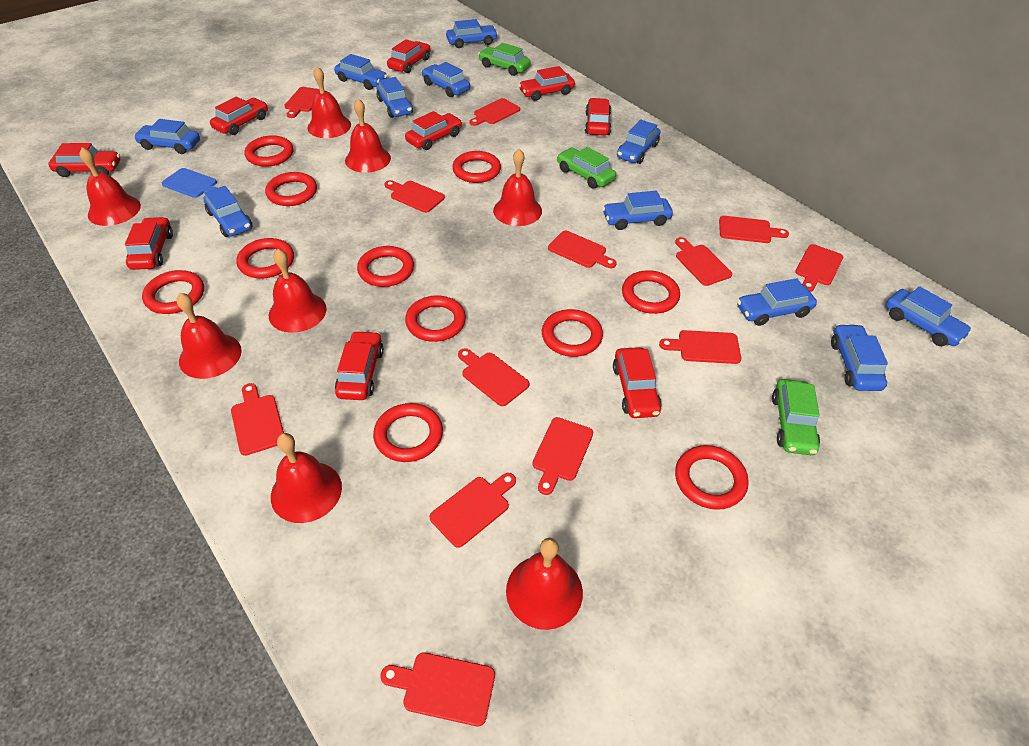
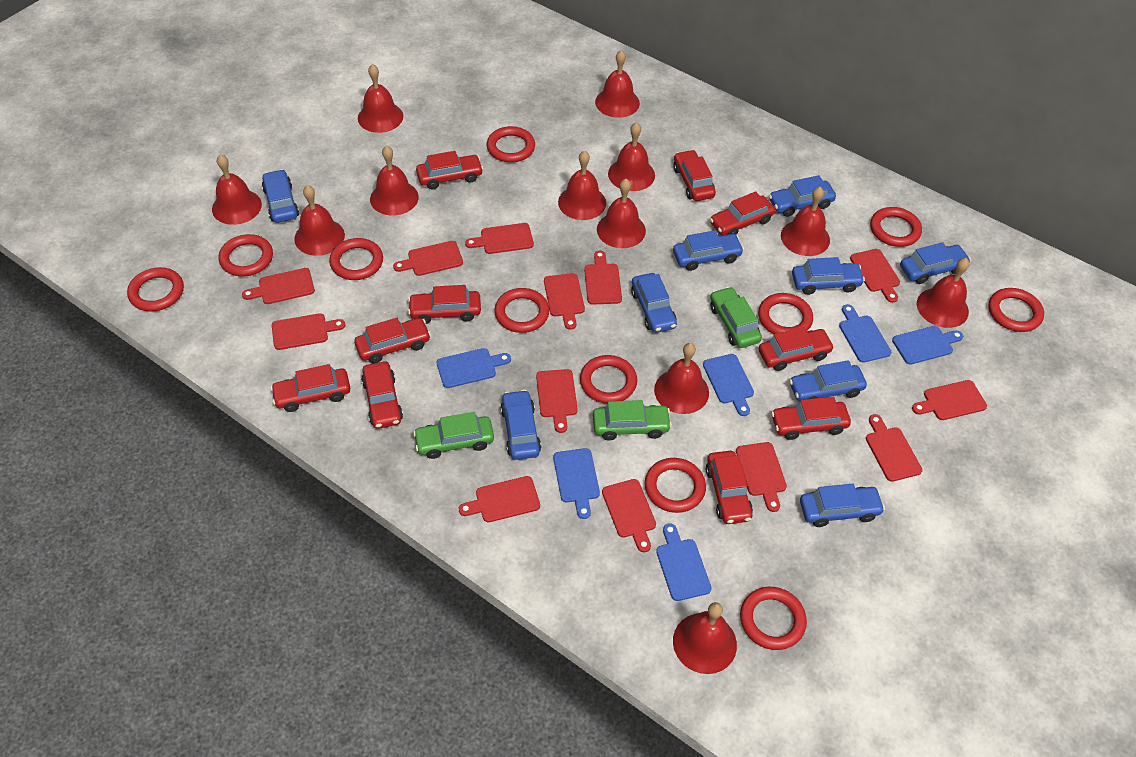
blue car: [134,119,200,154] [204,186,253,237] [334,54,387,90] [376,77,413,118] [421,62,470,97] [446,19,498,48] [602,191,673,230] [617,119,660,164] [737,278,817,326] [831,324,888,391] [886,286,972,346] = 11 -> [262,169,299,223] [500,390,541,460] [631,273,677,333] [673,230,744,271] [769,175,836,217] [789,360,867,402] [792,257,865,295] [800,484,885,527] [900,242,971,284] = 9
blue cutting board: [162,168,217,198] = 1 -> [437,348,511,388] [553,448,600,519] [656,523,712,601] [703,354,754,416] [839,304,891,363] [892,326,963,365] = 6
red bell: [79,147,141,226] [176,293,242,379] [268,249,327,333] [271,433,342,523] [307,67,351,138] [345,98,391,173] [493,149,542,226] [506,538,583,630] = 8 -> [212,154,262,225] [294,185,345,256] [358,64,403,133] [370,146,419,216] [558,151,606,220] [595,50,640,118] [597,179,646,248] [608,122,655,191] [654,343,709,414] [673,602,737,674] [781,187,830,256] [917,258,969,328] = 12
red car: [48,143,120,177] [125,217,173,270] [210,97,268,135] [335,331,384,400] [387,39,431,73] [405,111,462,150] [519,66,575,101] [585,98,611,135] [613,347,662,418] = 9 -> [271,364,350,412] [354,318,431,363] [361,361,403,429] [408,285,481,324] [416,151,483,189] [673,150,716,201] [706,451,753,524] [710,191,775,235] [759,327,834,371] [771,397,851,440] = 10

